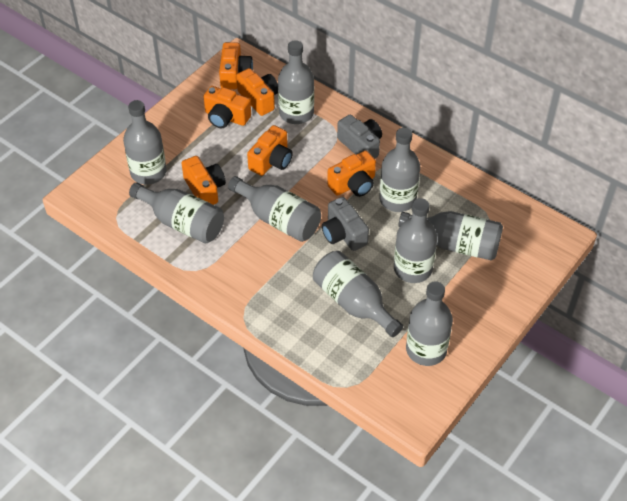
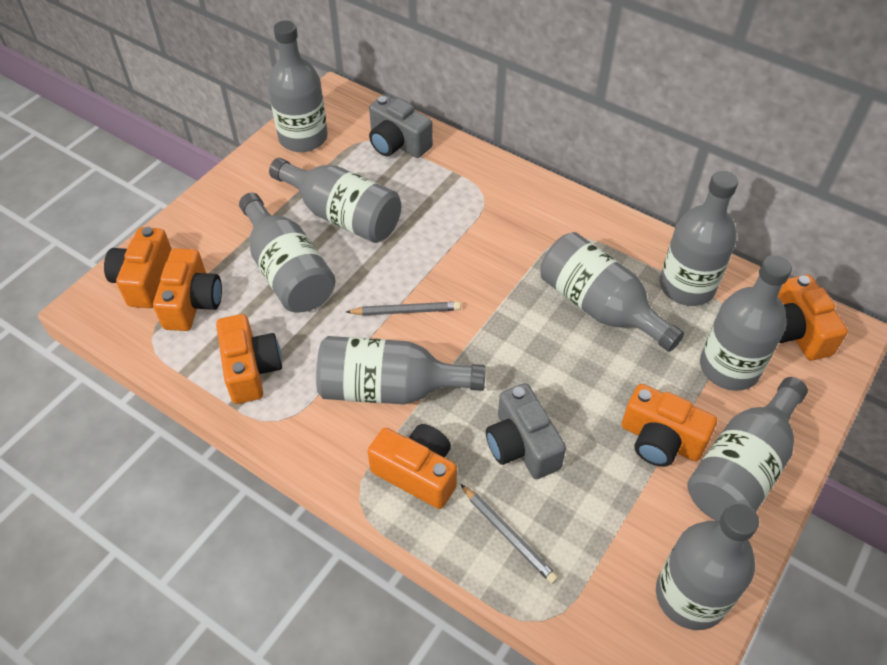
grey pencil: none = 0 -> [346,302,461,316] [460,484,558,584] = 2

